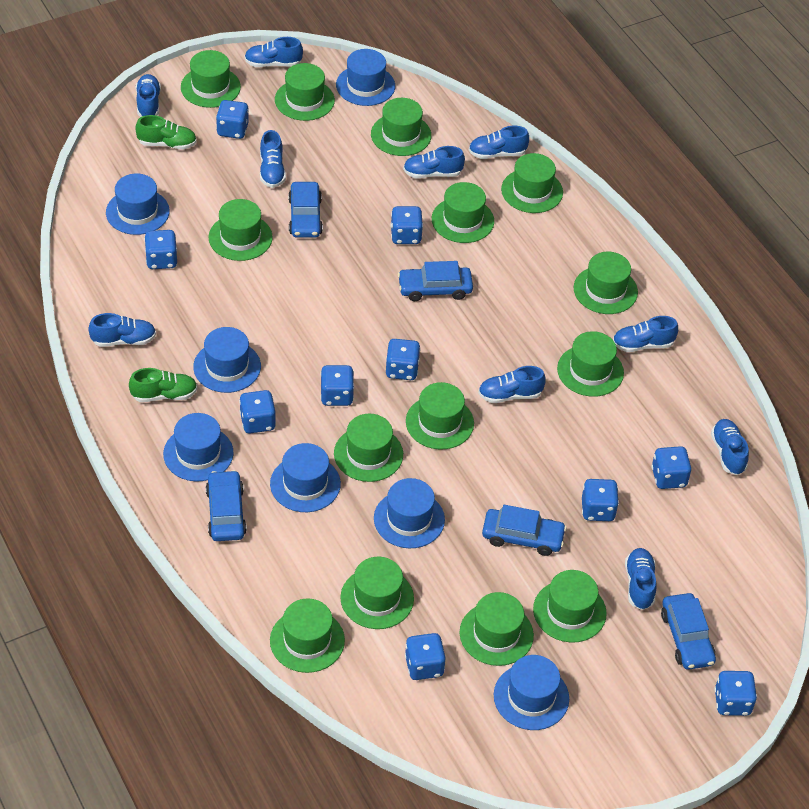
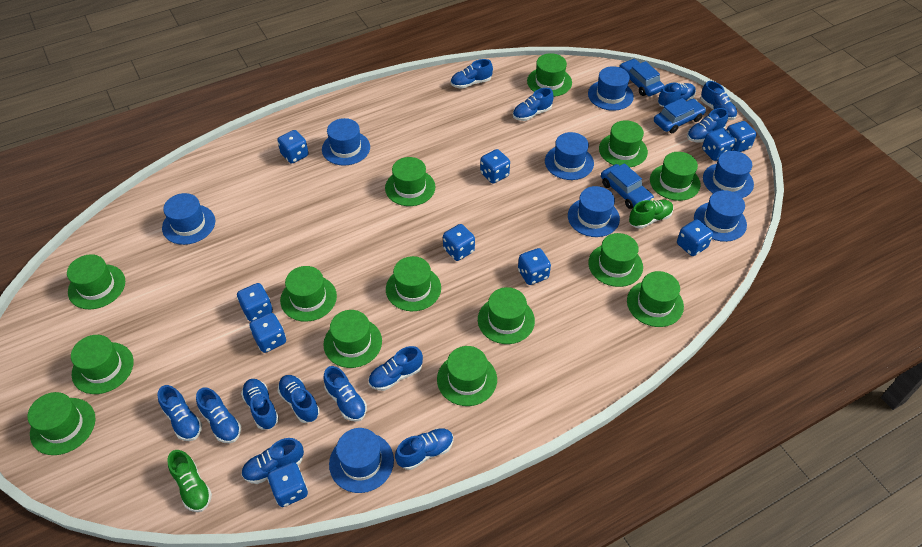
blue car: [206,470,247,541] [288,182,323,237] [398,261,473,301] [482,505,567,556] [661,593,716,670] = 5 -> [601,163,654,209] [619,59,664,96] [654,98,706,133] = 3
blue hat: [106,174,170,235] [163,413,234,481] [193,327,261,393] [270,443,341,512] [336,49,395,106] [374,478,445,548] [494,655,569,730] = 7 -> [162,193,215,245] [322,118,370,165] [329,428,394,493] [545,132,594,180] [568,186,620,237] [588,66,634,111] [694,190,747,242] [703,151,754,198] = 8
blue shoe: [88,313,156,347] [136,74,161,117] [244,37,303,67] [260,130,286,188] [403,146,465,178] [469,126,529,159] [478,366,546,403] [613,316,678,352] [625,548,657,610] [711,419,749,475] = 10 -> [157,385,202,441] [196,388,241,443] [241,379,279,430] [241,438,304,484] [278,375,320,423] [324,366,367,422] [368,346,423,391] [395,428,454,470] [451,59,493,89] [513,88,554,121] [658,83,696,107] [687,108,728,143] [700,81,737,120] = 13

